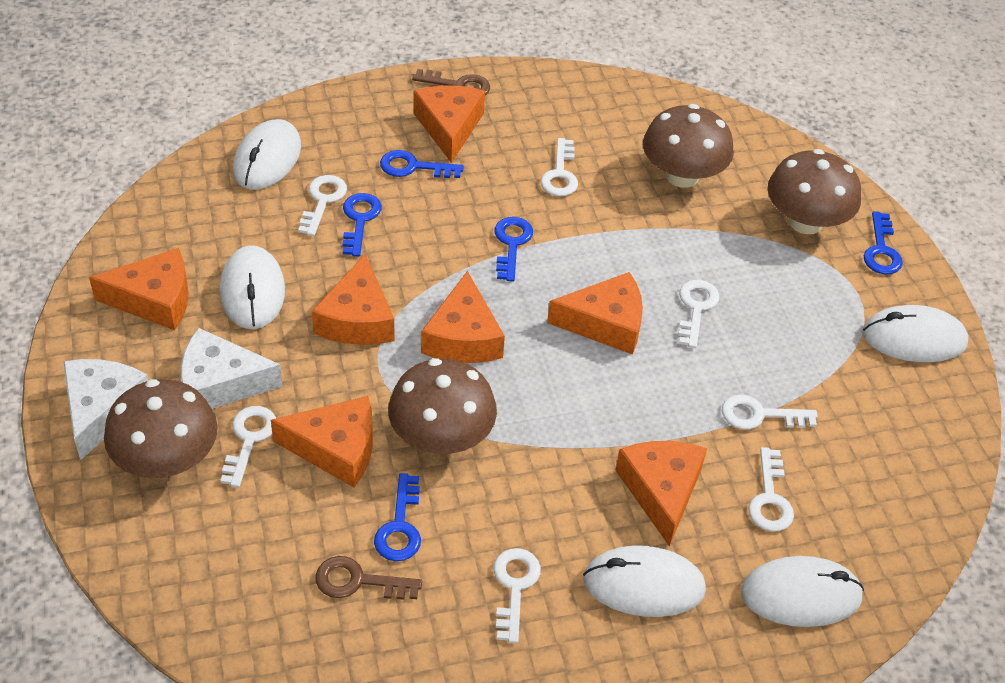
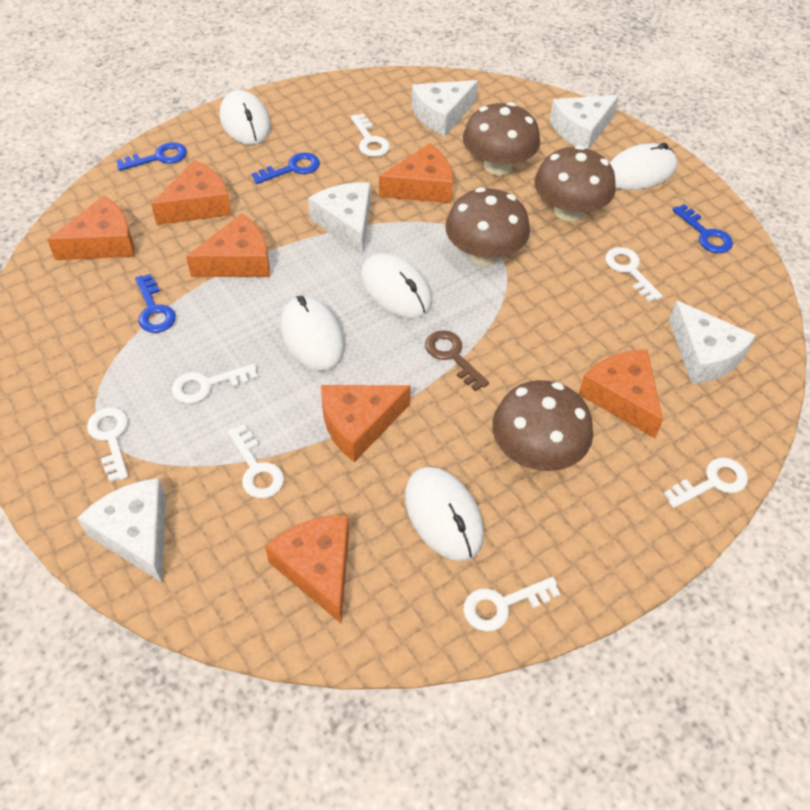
blue key: [343,193,382,256] [374,473,421,561] [380,150,464,178] [494,217,533,282] [863,211,903,274] = 5 -> [116,142,187,171] [135,274,176,333] [252,152,320,184] [672,204,733,253] = 4
brown key: [315,556,422,600] [412,69,490,95] = 2 -> [425,330,489,391] = 1
white cheese: [63,359,149,460] [181,328,283,409] = 2 -> [77,478,166,582] [308,183,371,255] [412,80,478,136] [550,95,619,149] [669,300,756,384] = 5

